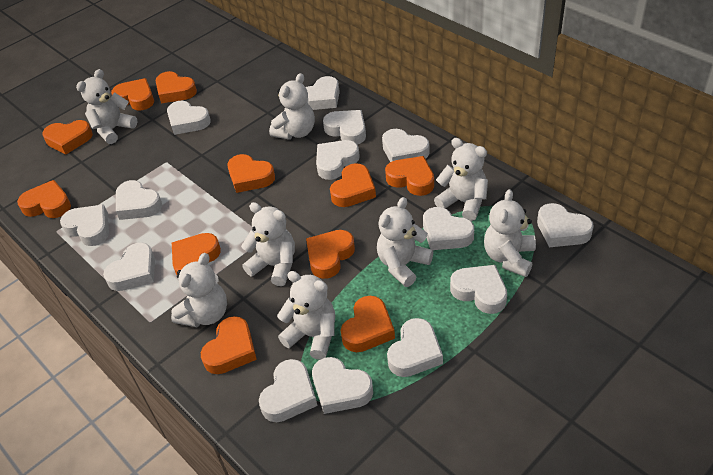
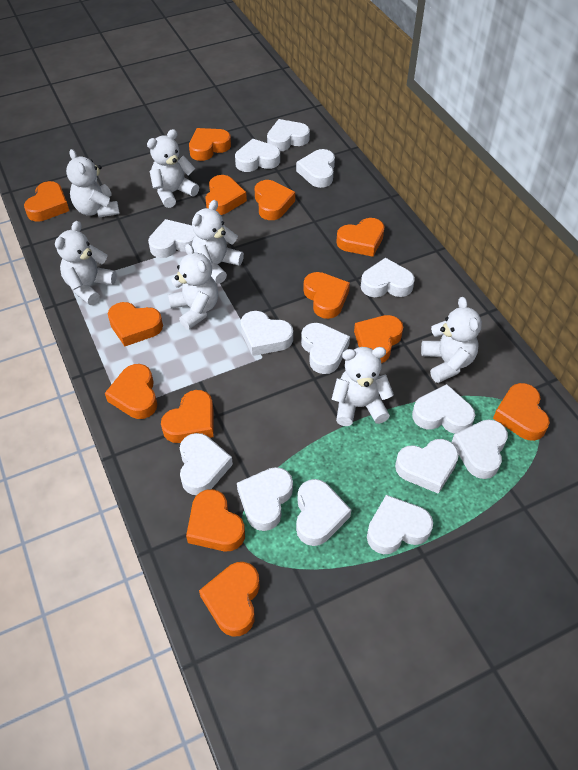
orange heart: [17,180,71,218] [42,120,93,155] [111,78,154,111] [156,71,197,103] [172,233,221,275] [201,316,257,374] [228,154,275,193] [306,230,355,279] [330,163,376,207] [340,296,395,352] [385,156,434,196] = 11 -> [24,181,69,222] [105,364,157,419] [108,302,163,347] [161,390,214,443] [186,489,245,551] [189,128,231,161] [199,562,260,637] [205,175,247,215] [255,180,295,220] [303,272,350,319] [336,218,385,257] [354,315,403,363] [493,383,550,441] = 13
white teddy bear: [76,69,137,144] [171,253,227,327] [241,202,295,286] [269,73,315,140] [277,271,335,360] [377,197,433,287] [434,138,488,221] [484,189,536,277] = 8 -> [55,221,117,305] [66,149,120,217] [147,129,199,208] [168,244,218,330] [192,200,244,284] [332,347,394,426] [421,297,482,383] = 7

